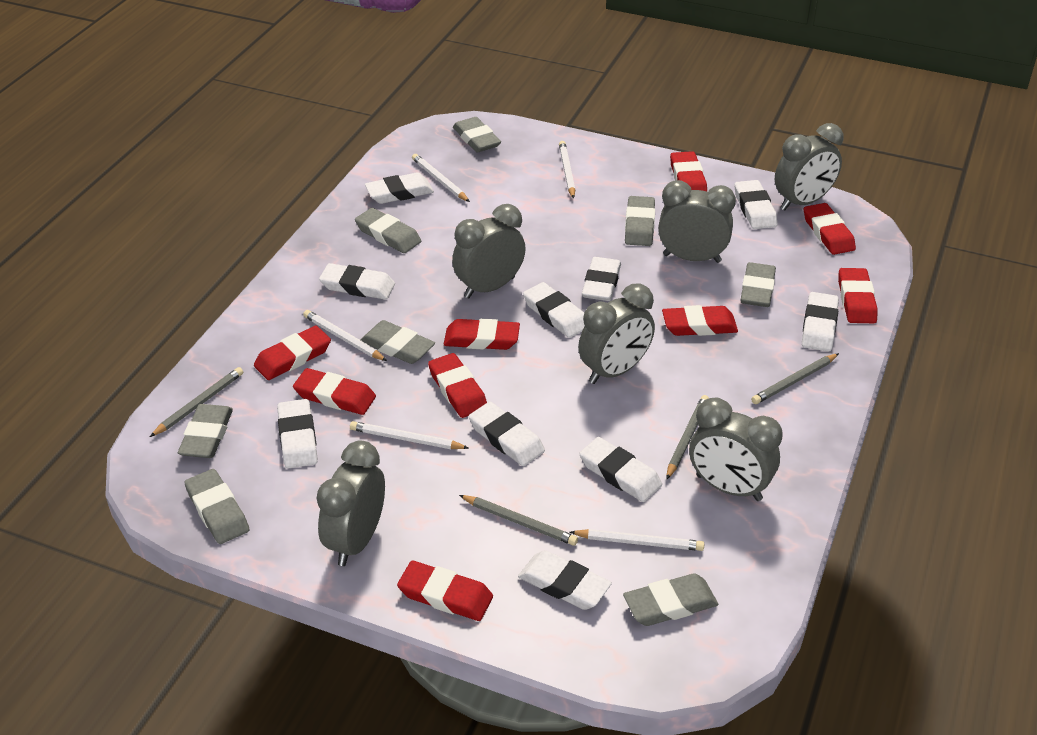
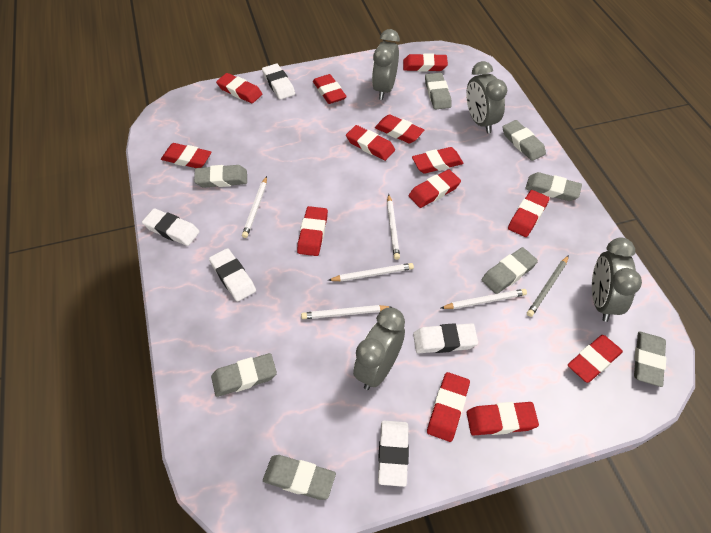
grey clock: [316,441,385,566] [452,204,526,299] [578,283,655,384] [658,180,736,263] [689,398,783,501] [775,123,844,210] = 6 -> [353,308,405,390] [372,29,400,100] [466,61,507,134] [592,237,642,322] = 4
grey pencil: [150,367,243,437] [459,495,578,546] [666,395,709,480] [751,353,839,404] = 4 -> [527,255,569,317] = 1
red eraser: [254,326,331,380] [293,368,376,415] [397,561,493,621] [428,353,487,418] [444,319,520,350] [662,305,738,336] [670,151,707,191] [804,203,856,255] [838,268,878,323] = 9 -> [161,143,211,168] [216,73,262,103] [297,206,328,256] [313,74,347,104] [346,125,395,161] [375,114,424,144] [403,53,448,72] [409,169,461,208] [412,147,463,174] [427,372,470,442] [467,402,539,436] [508,190,550,237] [568,335,623,383] = 13
white eraser: [277,399,318,469] [319,263,395,300] [365,173,434,204] [469,402,545,466] [518,550,612,610] [523,282,585,338] [579,437,662,502] [582,257,621,301] [735,180,777,229] [802,292,839,352] = 10 -> [142,208,200,246] [209,248,256,302] [262,64,295,100] [378,421,409,487] [413,323,478,354] = 5

